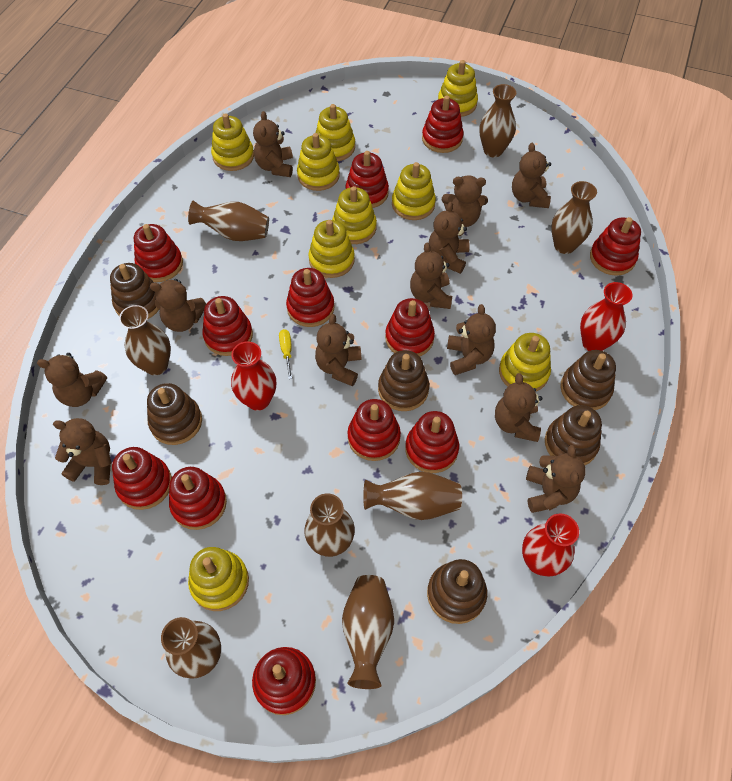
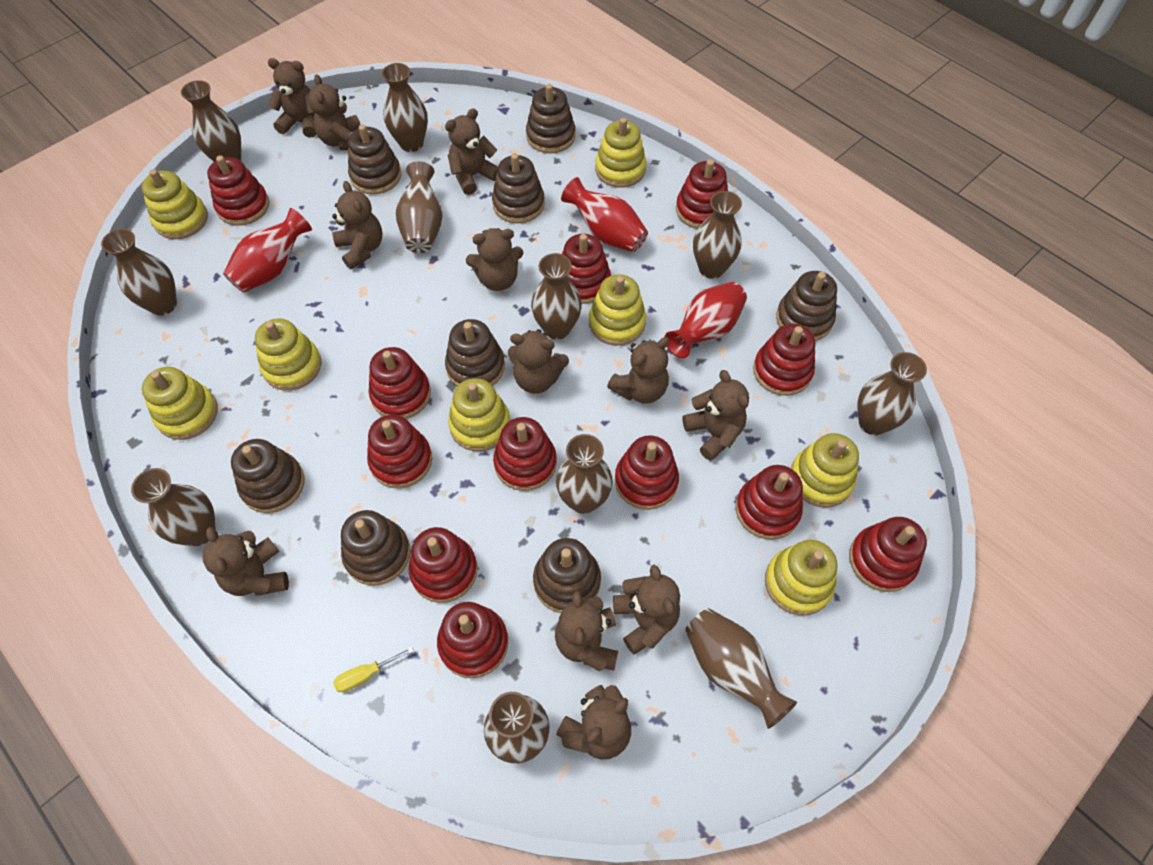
brown stacking toy: [110,263,159,319] [147,383,202,445] [378,350,429,411] [427,559,487,624] [545,405,602,465] [560,350,616,410] = 6 -> [231,439,305,513] [341,510,411,586] [348,124,401,195] [445,319,505,386] [492,153,545,223] [526,84,576,154] [533,538,601,613] [776,271,837,341] = 8
brown vase: [119,305,171,375] [161,617,221,679] [188,201,269,241] [304,493,355,557] [342,575,394,689] [363,472,462,520] [479,84,516,157] [552,181,597,254] = 8 -> [101,229,177,316] [131,468,216,546] [181,80,241,162] [382,63,428,152] [396,161,443,253] [484,692,549,763] [531,253,582,340] [556,434,613,514] [685,608,797,729] [693,191,742,279] [857,352,927,435] = 11
yellow stacking toy: [188,547,249,611] [211,113,254,171] [297,133,340,191] [309,220,355,278] [316,104,355,161] [332,186,377,244] [392,162,436,220] [438,60,478,117] [499,333,551,391] = 9 -> [142,169,208,239] [142,367,218,440] [255,318,322,391] [448,378,510,451] [589,274,646,346] [595,118,646,188] [765,540,837,616] [791,433,859,508] = 8

